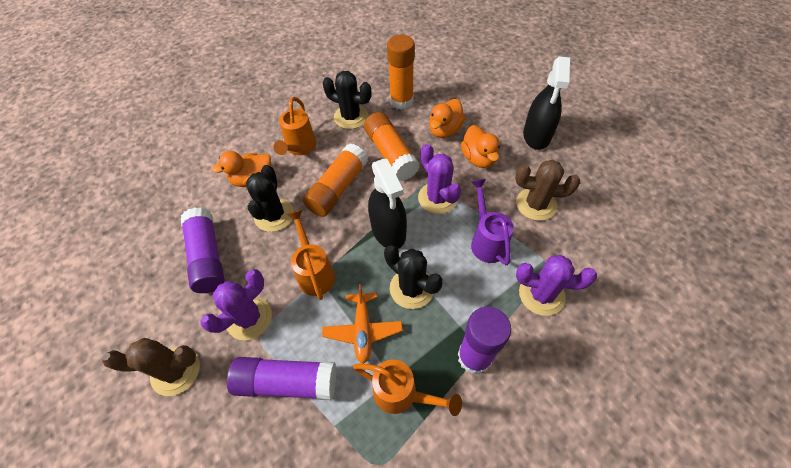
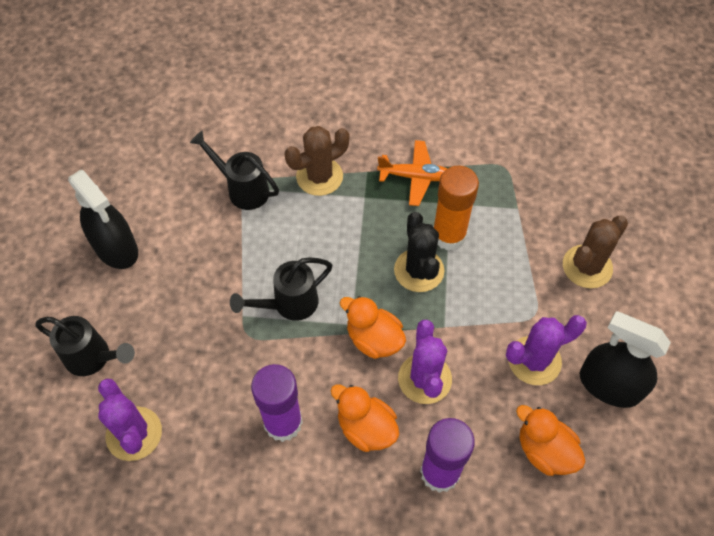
black cactus: [246,165,294,232] [323,71,371,129] [384,245,443,309] = 3 -> [394,212,444,292] = 1
black watering can: none = 0 -> [35,316,135,376] [190,131,279,210] [230,257,332,321] = 3
orange glue stick: [303,144,368,217] [364,112,419,181] [387,35,415,110] = 3 -> [433,166,479,250] = 1
orange watering can: [273,97,316,155] [287,210,335,300] [353,359,462,416] = 3 -> none = 0
purple glue stick: [181,207,225,293] [227,357,336,400] [458,307,511,374] = 3 -> [251,364,303,442] [420,418,475,493] = 2
purple watering can: [471,178,514,265] = 1 -> none = 0

